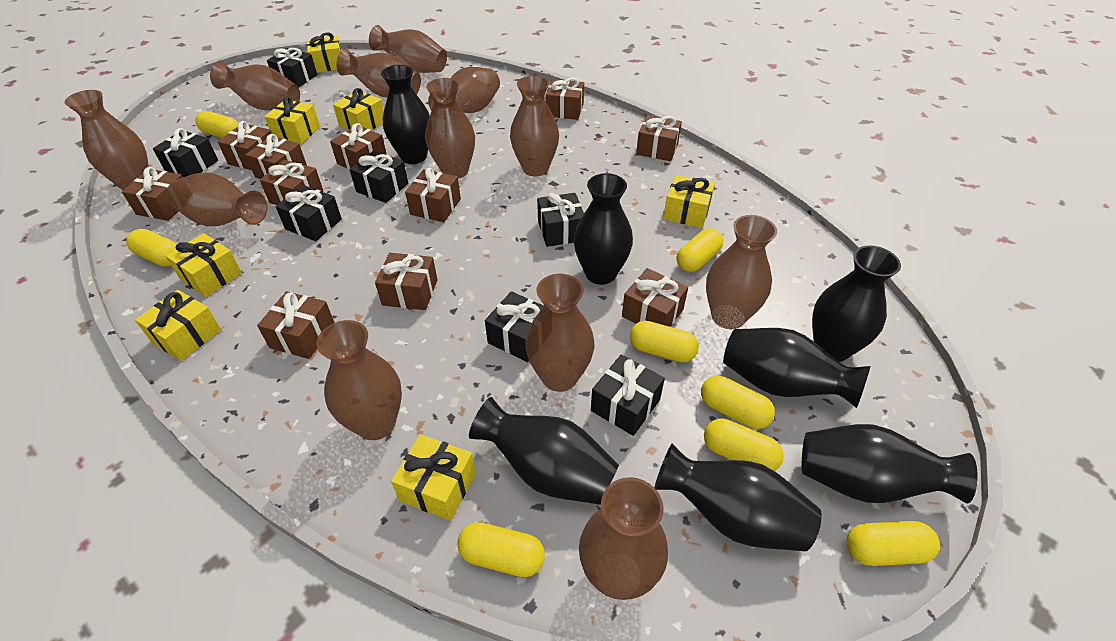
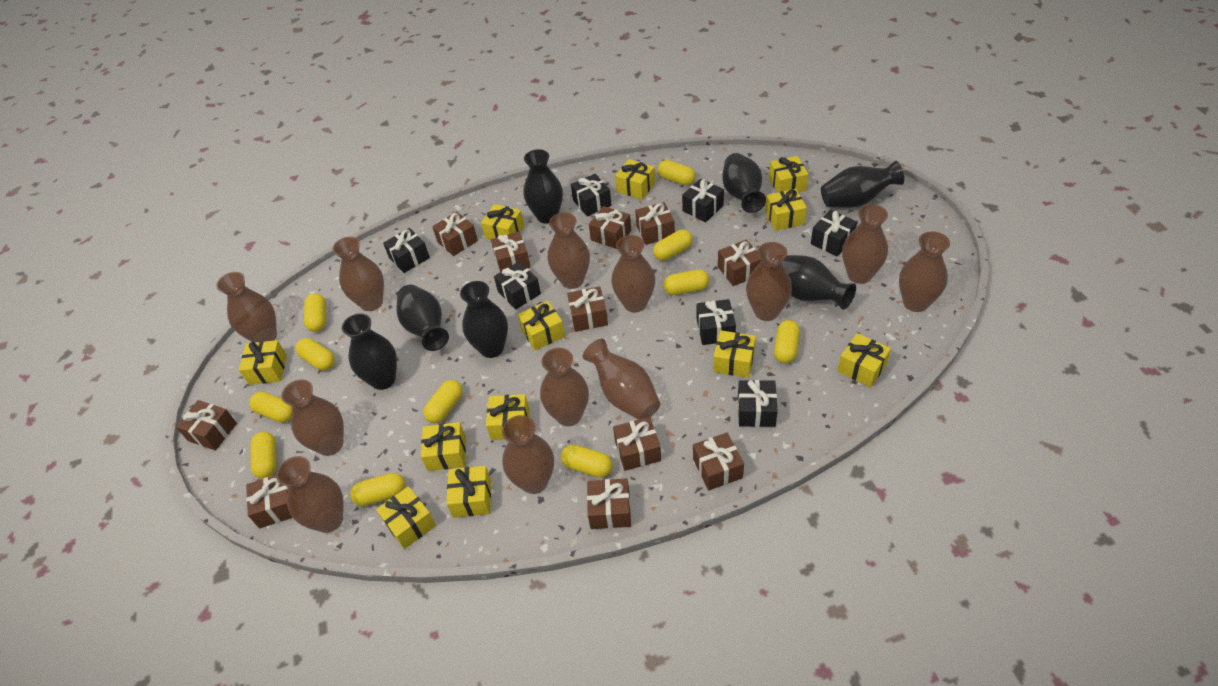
yellow capsule: [126,229,177,267] [195,111,238,138] [457,522,545,577] [630,321,699,362] [676,228,723,272] [701,376,775,429] [704,418,784,471] [847,521,940,566] = 8 -> [249,392,292,422] [250,432,277,479] [295,338,335,370] [304,293,326,332] [350,473,405,506] [423,380,463,423] [561,445,613,478] [653,229,693,261] [657,160,696,185] [663,270,709,295] [774,320,800,364] = 11
yellow gift: [135,290,221,361] [166,233,242,297] [265,97,320,144] [307,32,341,73] [333,88,384,130] [391,434,476,521] [663,175,715,228] = 7 -> [239,340,287,385] [376,486,436,549] [421,422,466,471] [446,466,491,518] [481,204,524,240] [486,394,529,440] [518,301,565,351] [615,159,655,200] [713,330,756,378] [765,189,807,231] [769,156,808,193] [837,333,891,388] = 12

